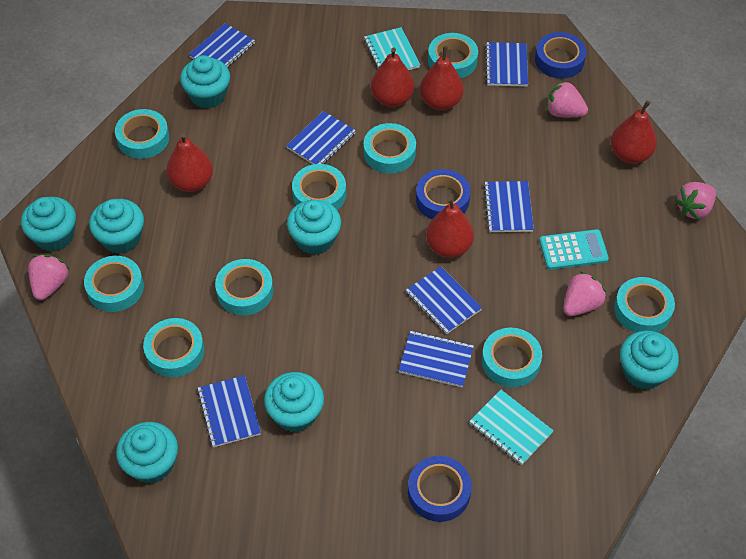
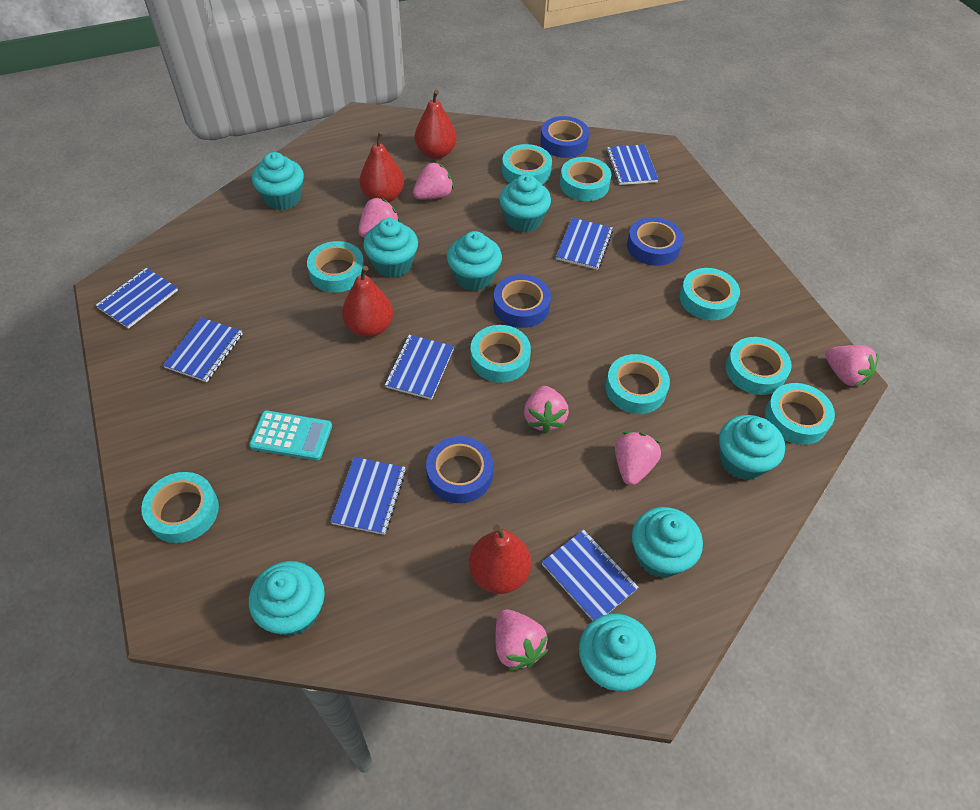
blue tape: [408,456,472,522] [416,169,470,219] [535,32,586,79] = 3 -> [426,436,493,503] [493,274,551,328] [540,116,589,158] [627,217,683,266] = 4
pink strawberry: [28,255,69,300] [546,81,588,117] [563,271,606,316] [675,182,716,220] = 4 -> [358,197,400,238] [413,162,454,199] [495,609,548,671] [524,386,569,434] [615,432,661,485] [825,345,879,387] = 6
red pear: [166,133,213,192] [371,47,414,107] [420,46,464,110] [426,197,474,258] [611,101,657,164] = 5 -> [342,266,393,337] [359,131,404,202] [415,90,457,159] [469,524,531,594] = 4
turquoise cupcake: [21,197,76,252] [89,199,144,254] [116,422,178,484] [180,55,230,109] [264,372,324,432] [287,200,341,255] [620,331,679,390] = 7 -> [249,561,325,636] [252,152,304,210] [363,218,418,278] [447,231,502,291] [499,174,551,232] [579,614,656,691] [632,507,703,578] [719,415,785,480] = 8
turquoise notebook: [364,27,420,70] [469,390,554,465] = 2 -> none = 0

